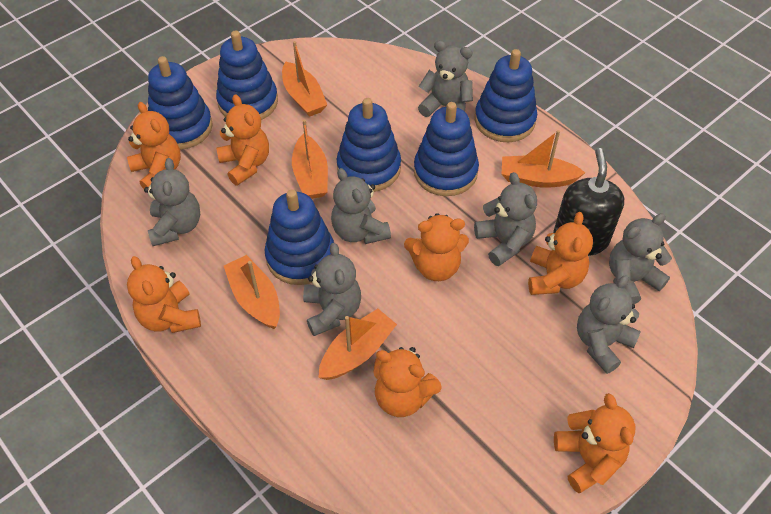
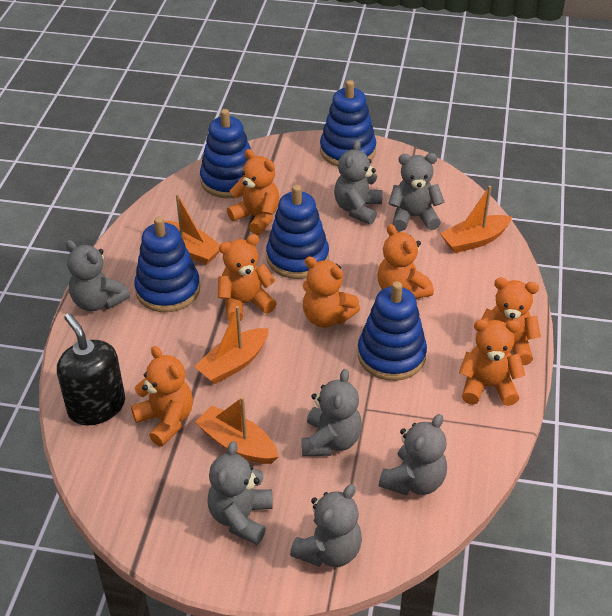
blue stacking toy: [148,56,213,150] [216,30,278,120] [265,189,334,285] [337,98,401,192] [414,102,479,196] [475,49,537,142] = 6 -> [134,217,200,312] [200,109,251,198] [266,185,329,279] [320,80,376,166] [358,281,427,381] = 5
orange boat: [224,255,280,329] [282,41,327,117] [292,119,328,199] [318,309,397,380] [502,130,585,188] = 5 -> [164,194,220,265] [194,306,269,384] [195,396,279,464] [440,186,512,253] = 4

